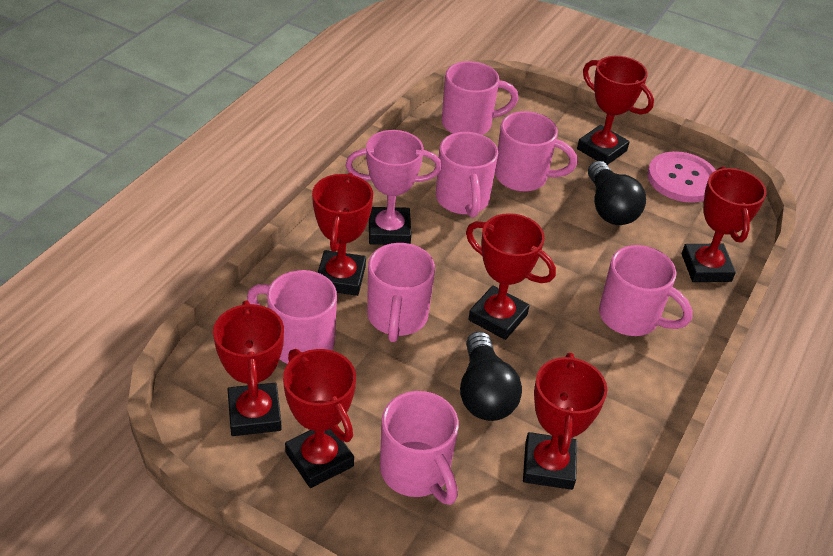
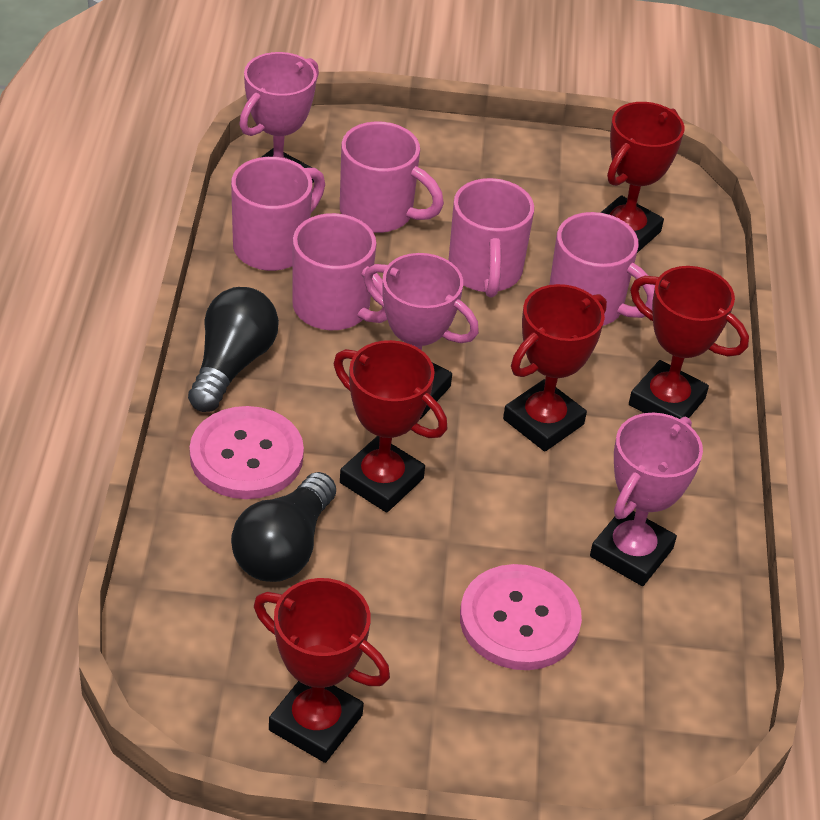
pink button: [647,151,716,203] = 1 -> [190,406,304,499] [460,564,582,670] = 2
pink mug: [247,270,337,364] [367,243,435,342] [380,391,459,505] [436,132,498,218] [442,61,519,135] [495,111,578,192] [599,245,693,336] = 7 -> [231,157,325,271] [292,213,387,330] [340,121,444,233] [448,178,534,297] [549,212,655,326] = 5
pink trophy: [346,130,442,245] = 1 -> [239,52,319,184] [364,253,479,419] [590,413,703,586] = 3
red trophy: [213,300,284,436] [283,349,356,488] [312,173,373,296] [466,213,556,340] [523,353,607,490] [577,56,654,165] [682,166,766,282] = 7 -> [254,578,390,763] [334,340,447,513] [503,284,607,452] [600,102,684,253] [629,266,749,419] = 5

